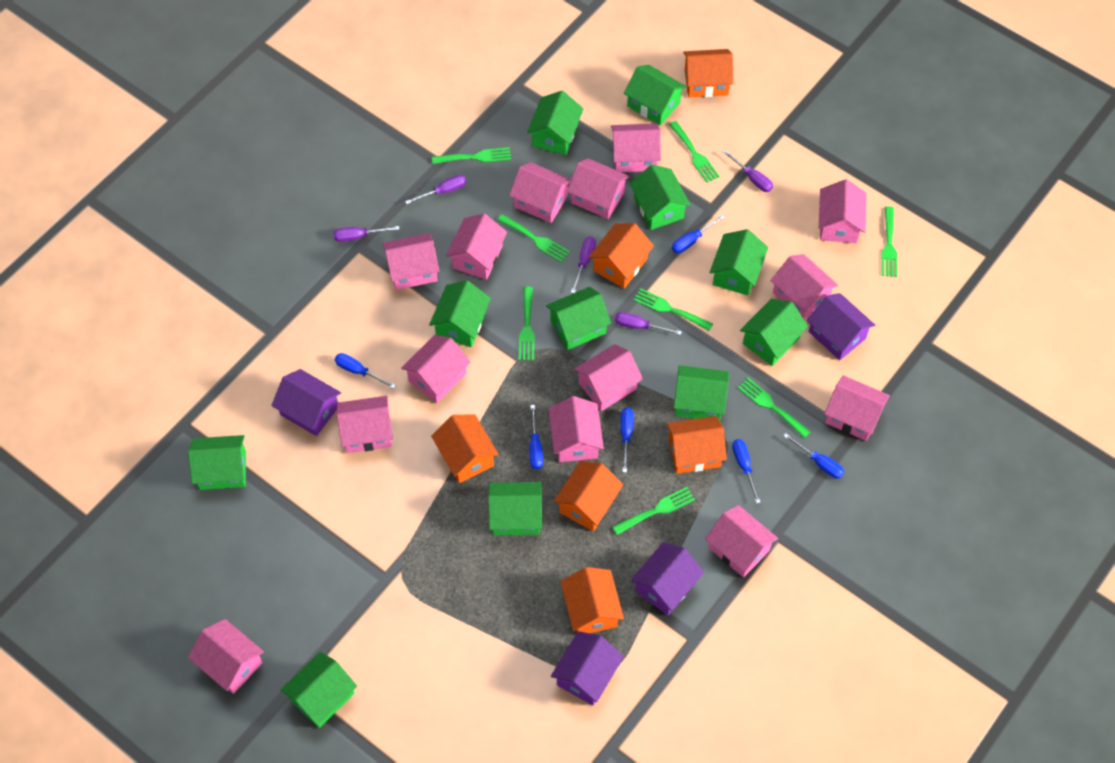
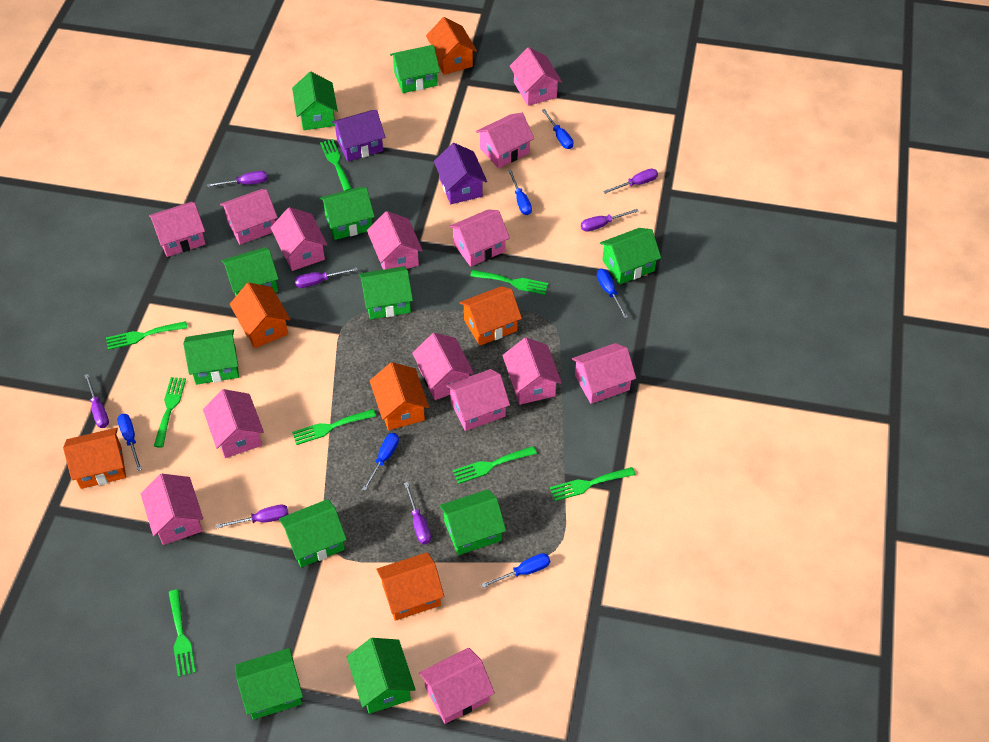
purple house: [271,369,341,436] [551,631,624,706] [631,542,704,615] [807,293,875,360] = 4 -> [331,110,385,162] [434,143,487,204] = 2
purple screwdriver: [333,226,400,242] [405,175,466,204] [571,237,596,293] [615,312,682,335] [723,150,773,192] = 5 -> [84,374,109,428] [207,171,267,187] [216,505,289,528] [295,267,358,288] [404,482,431,544] [581,209,639,232] [603,168,658,194] = 7

